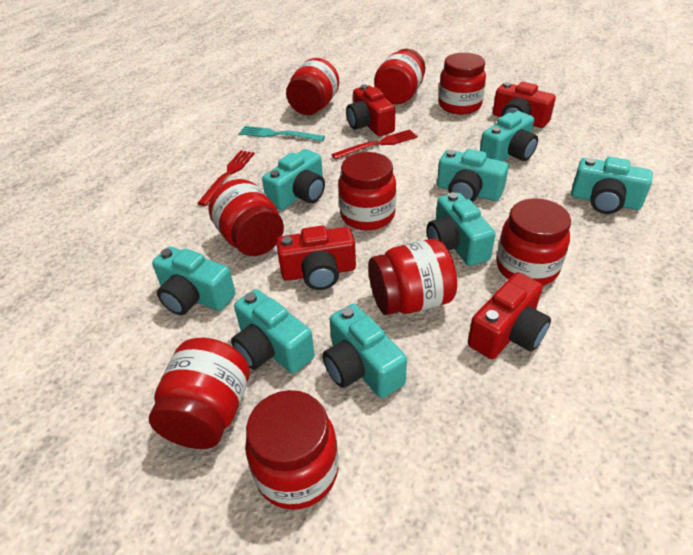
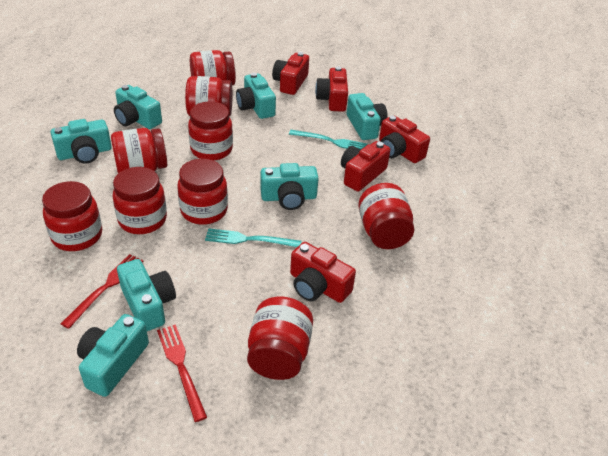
red camera: [276,226,356,290] [346,84,395,136] [468,272,551,359] [493,82,556,128] = 4 -> [272,52,309,95] [290,242,356,303] [315,67,348,112] [341,141,390,191] [379,115,430,163] = 5
turquoise camera: [152,246,236,315] [231,289,315,374] [262,149,325,210] [322,304,407,398] [427,192,496,266] [437,149,509,202] [480,111,538,161] [571,157,653,214] = 8 -> [51,119,112,164] [77,314,149,397] [114,85,162,129] [117,259,176,331] [236,73,276,119] [260,163,319,210] [347,93,388,140] = 7
turquoise fork: [239,126,325,141] = 1 -> [205,228,302,247] [289,130,368,149] = 2

